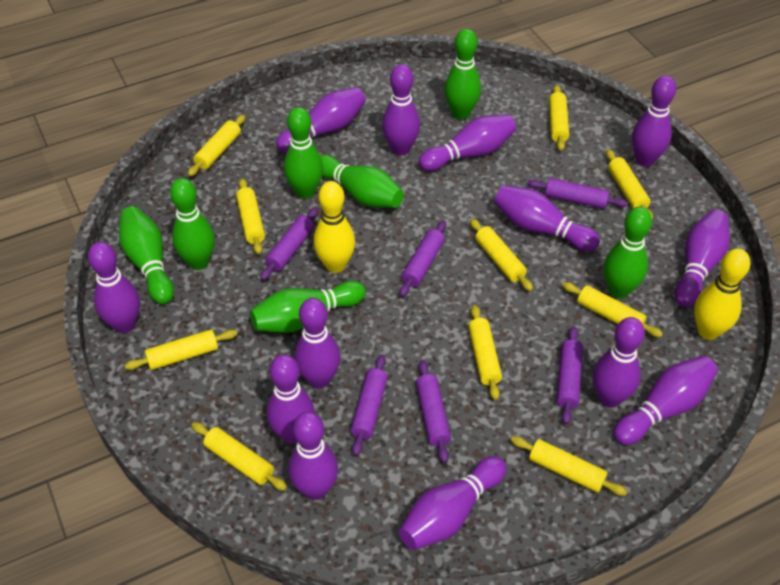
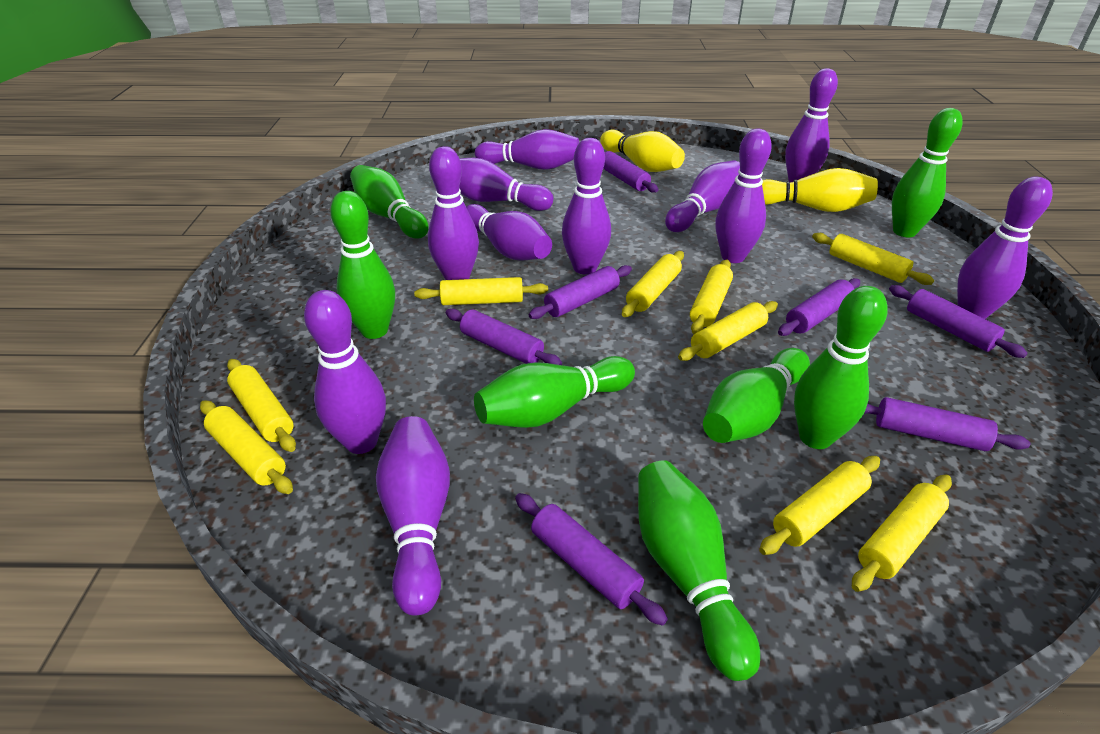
purple bowling pin: [88,242,140,333] [266,354,315,444] [276,87,366,153] [288,412,338,500] [294,298,340,388] [382,64,420,155] [399,456,506,550] [419,114,516,171] [494,185,600,251] [593,317,645,407] [613,355,718,445] [632,75,676,167] [675,209,730,307] = 13 -> [304,290,386,454] [376,416,450,615] [428,146,479,280] [459,158,553,211] [466,204,552,261] [475,129,579,170] [562,138,611,275] [665,160,740,232] [716,129,772,263] [785,68,838,182] [957,176,1053,319] = 11
purple rolling pin: [260,207,318,280] [350,355,388,456] [399,221,446,297] [416,360,451,463] [527,178,628,209] [557,326,583,424] = 6 -> [446,309,562,365] [515,493,668,626] [529,265,632,319] [603,151,658,193] [778,278,860,336] [864,397,1030,451] [889,285,1028,358] = 7
yellow rolling pin: [125,329,237,370] [188,115,245,176] [192,422,287,491] [236,179,265,254] [468,305,502,400] [470,219,533,291] [511,436,627,496] [549,85,569,151] [562,282,663,337] [606,149,653,219] = 10 -> [200,400,293,494] [227,359,296,452] [414,277,548,305] [622,251,684,317] [678,301,778,361] [690,260,733,334] [759,456,880,555] [812,233,934,285] [852,475,952,592] = 9

